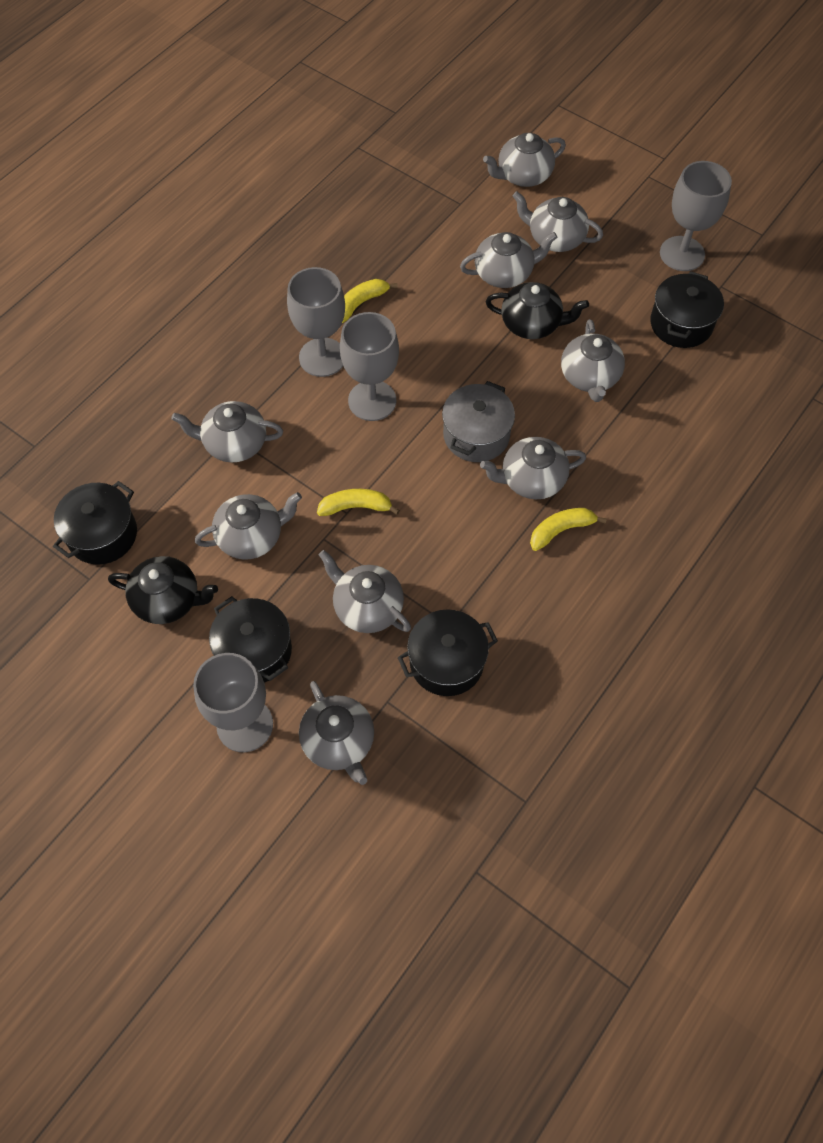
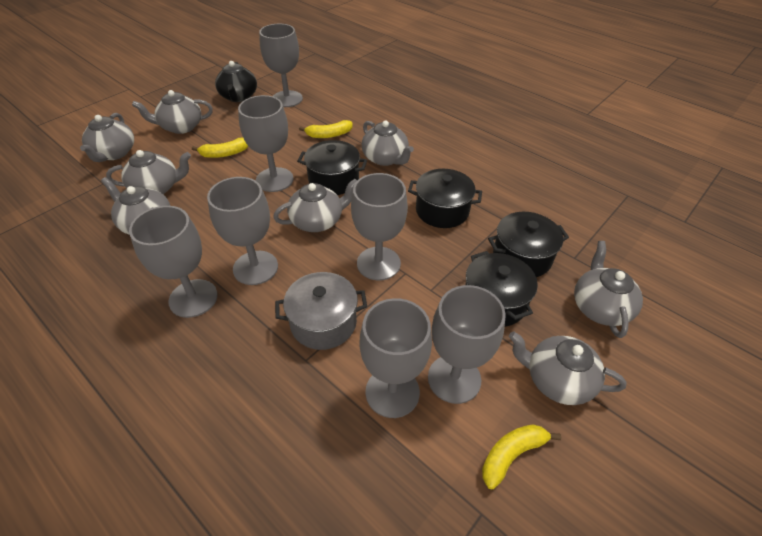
black teapot: [108,556,218,624] [486,282,589,339] = 2 -> [215,61,257,102] = 1
grey goblet: [193,653,273,752] [287,267,345,377] [340,312,399,421] [660,161,732,271] = 4 -> [129,206,218,318] [207,177,278,285] [238,95,293,192] [259,24,303,107] [351,173,408,281] [360,298,432,418] [428,285,506,404] = 7
grey teapot: [171,401,283,462] [195,492,302,560] [299,681,374,785] [319,550,411,633] [460,232,557,288] [480,437,586,499] [483,133,566,187] [513,191,603,252] [561,319,625,402] = 9 -> [80,113,134,162] [101,177,170,235] [106,150,191,194] [132,90,213,134] [273,179,357,232] [362,120,414,166] [509,331,627,405] [574,241,643,338] = 8

